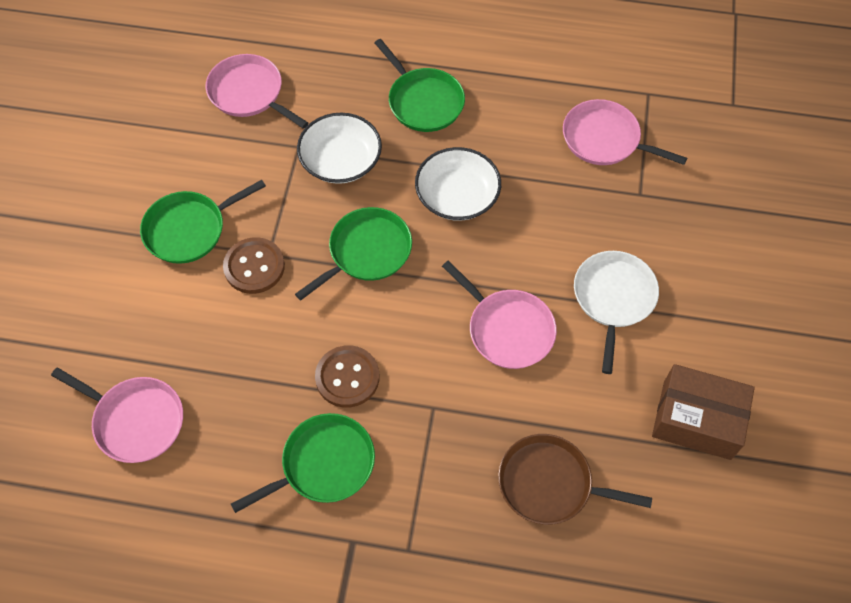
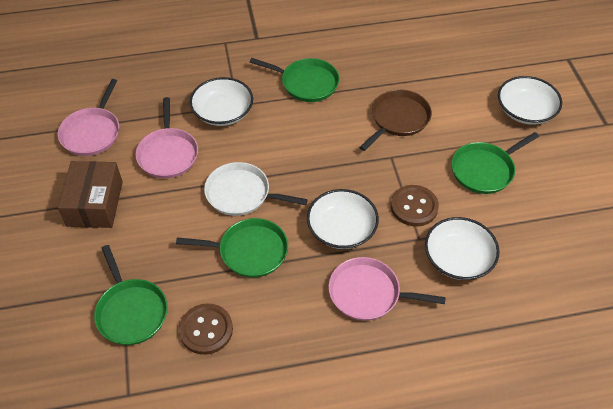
pink pan: [51,367,183,463] [206,54,308,129] [442,261,557,369] [563,99,687,165] = 4 -> [58,79,119,156] [135,97,198,178] [328,257,446,321] = 3
white bowl: [297,113,382,184] [415,147,501,221] = 2 -> [190,77,253,126] [307,189,379,249] [425,217,500,280] [498,76,562,125] = 4

